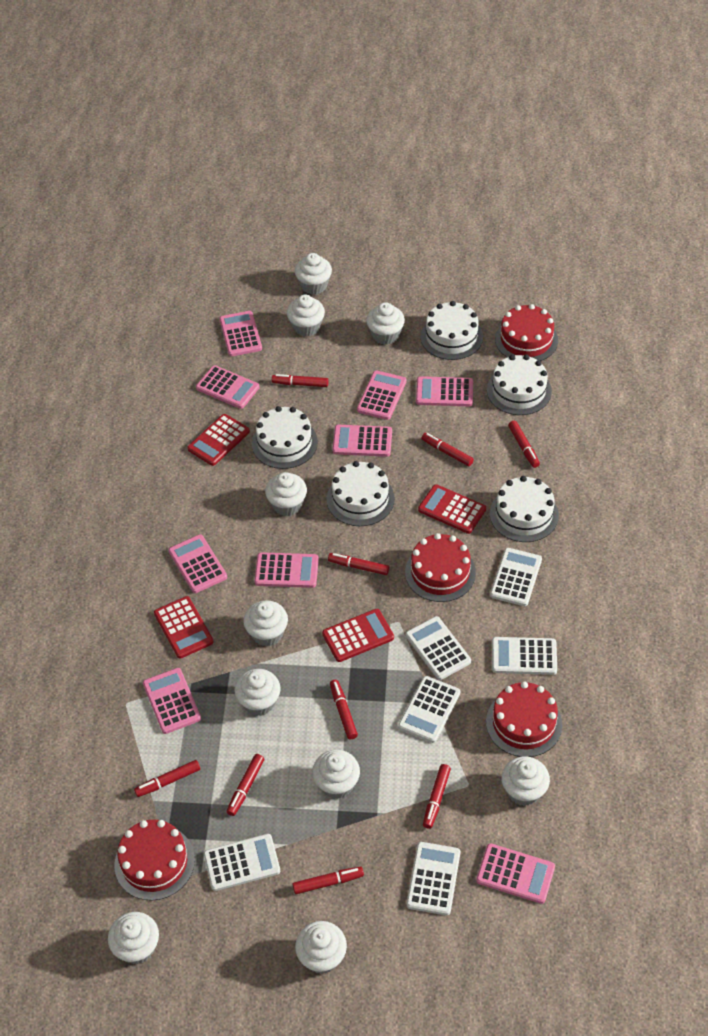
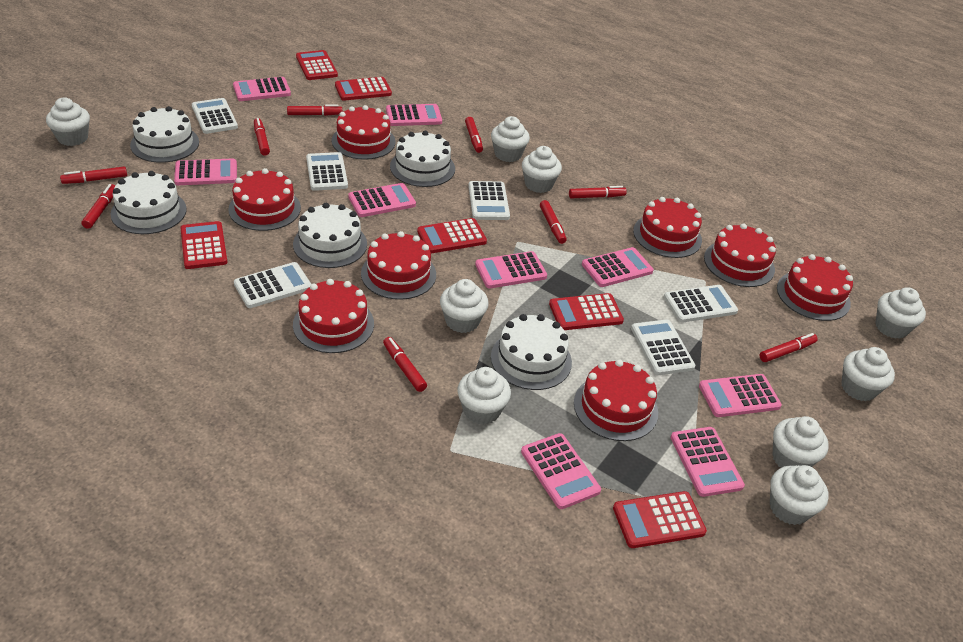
red cake: [115,819,195,901] [405,533,476,602] [486,681,562,757] [495,304,558,361] = 4 -> [228,168,301,231] [293,279,374,353] [332,105,396,160] [361,231,436,300] [574,359,658,441] [633,197,702,258] [704,223,776,287] [777,254,853,321] = 8
red calculator: [154,596,214,659] [187,414,250,466] [322,609,394,662] [418,484,486,534] = 4 -> [180,221,227,269] [296,50,338,80] [335,77,392,101] [417,218,487,254] [549,293,624,330] [613,491,707,548] = 6
white cupcake: [108,912,159,964] [234,669,281,716] [243,600,288,646] [265,472,307,516] [287,295,325,337] [295,253,332,295] [295,921,347,974] [312,750,360,799] [366,302,405,345] [501,756,550,806] = 10 -> [46,97,90,146] [440,279,489,333] [457,367,511,425] [491,116,530,162] [522,146,562,193] [770,465,829,525] [773,416,829,468] [841,347,895,401] [875,287,926,339] = 9

